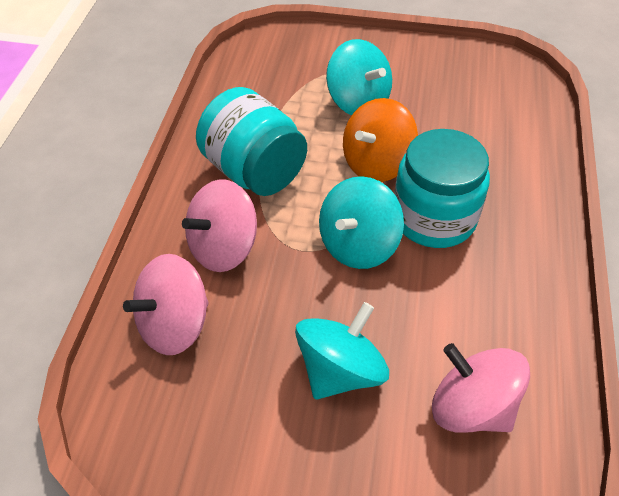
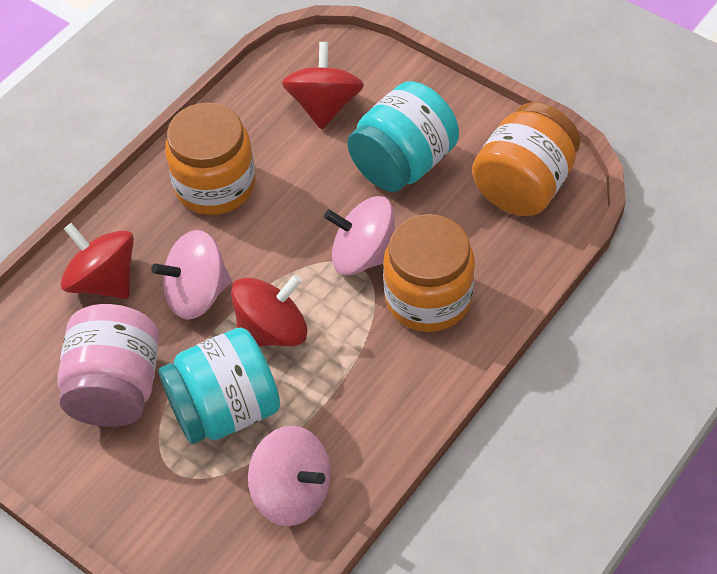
orange jar: none = 0 -> [165,102,255,215] [383,214,475,332] [472,102,580,216] = 3
orange spinning top: [343,98,418,182] = 1 -> none = 0
pink jar: none = 0 -> [57,304,159,427] = 1
red spinning top: none = 0 -> [61,223,134,299] [231,274,308,346] [282,42,364,129] = 3
turquoise spinning top: [295,302,389,399] [319,176,404,269] [326,39,392,115] = 3 -> none = 0

